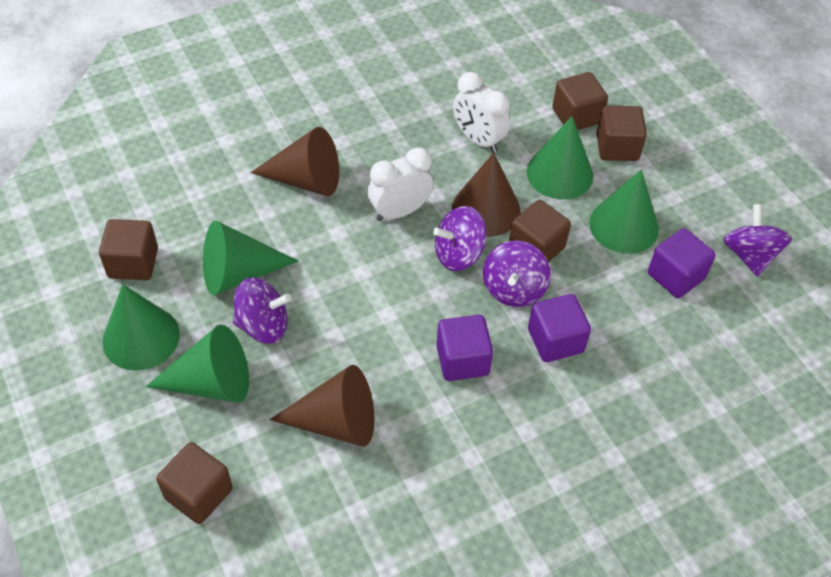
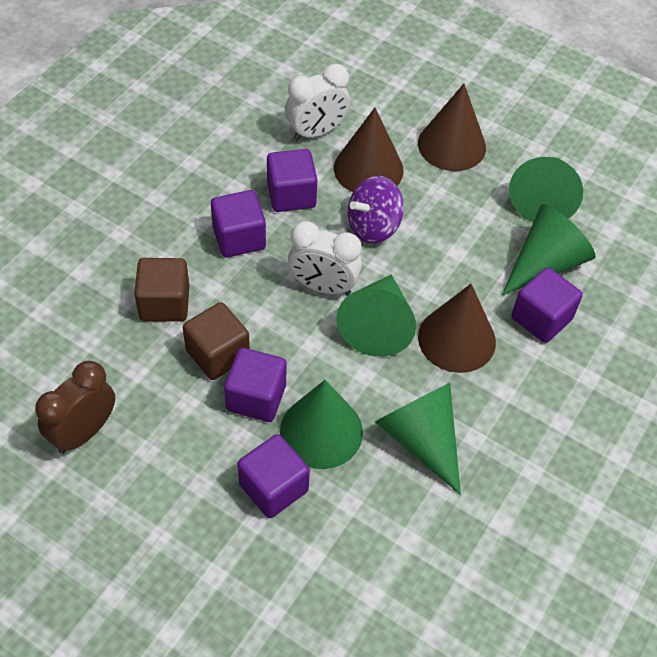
brown clock: none = 0 -> [35,361,115,454] = 1
brown cube: [99,219,158,280] [156,442,233,524] [509,200,571,262] [552,72,608,130] [596,106,647,161] = 5 -> [134,258,189,322] [183,302,250,380] = 2
purple cube: [436,315,493,381] [528,294,591,362] [648,228,716,298] = 3 -> [211,190,266,257] [224,348,286,422] [237,434,310,518] [267,149,317,212] [512,267,583,343] = 5
purple spinning top: [233,277,291,344] [433,206,486,271] [483,240,551,307] [723,204,792,277] = 4 -> [348,176,404,244] = 1

